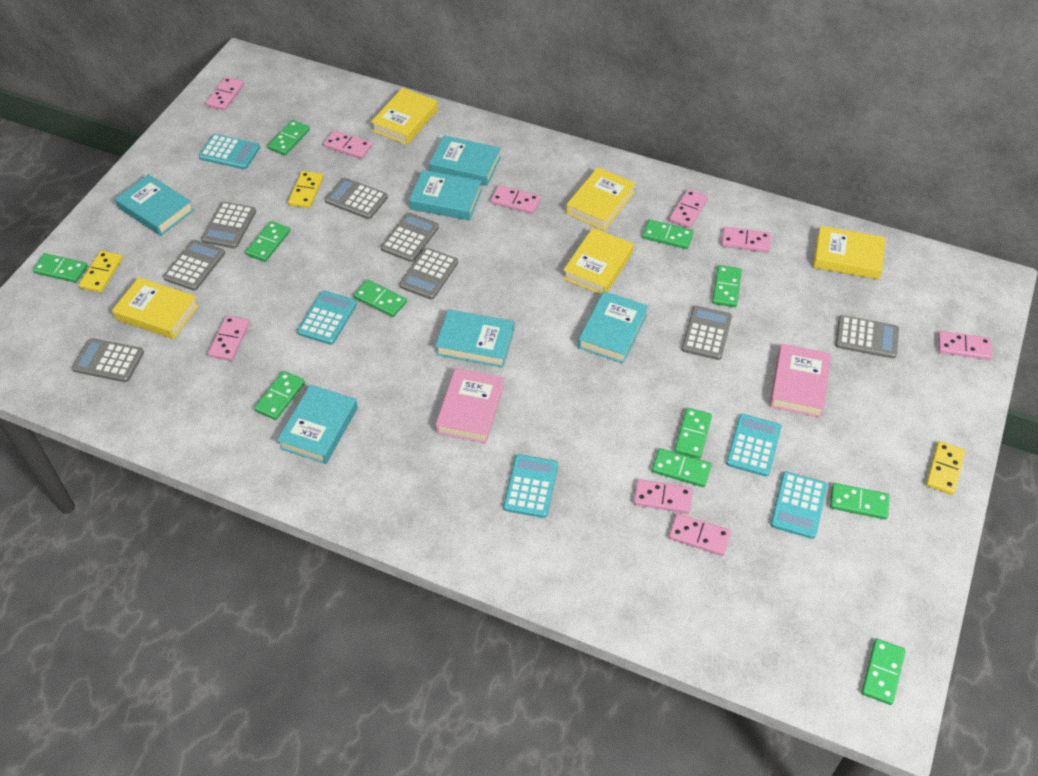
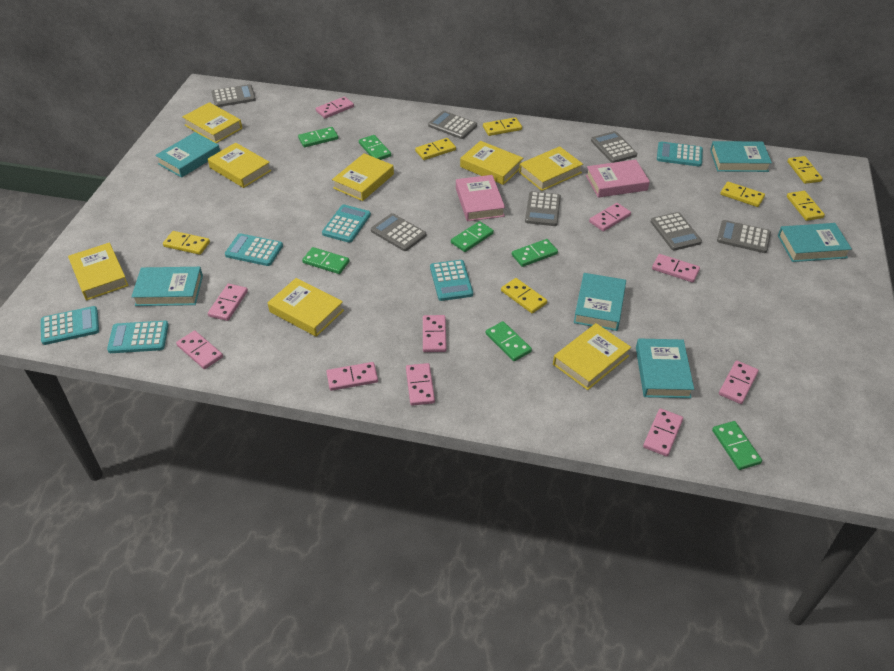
green domino: [33,253,88,283] [245,221,290,262] [254,371,305,420] [267,120,310,156] [353,280,407,317] [642,220,694,249] [652,448,712,487] [674,408,712,459] [712,265,742,307] [830,483,889,520] [862,639,906,705] = 11 -> [298,127,338,147] [302,247,349,274] [359,135,391,160] [451,221,494,252] [486,321,532,361] [512,239,558,267] [712,421,762,470] = 7
grey calculator: [72,338,144,382] [163,240,225,291] [201,202,256,248] [325,177,388,219] [381,213,439,262] [399,248,458,300] [682,306,732,360] [835,315,899,359] = 8 -> [212,84,256,107] [371,213,426,251] [428,111,477,139] [525,191,561,226] [591,131,637,163] [651,212,702,250] [717,220,771,253] = 7
pink domino: [206,77,244,110] [208,316,250,361] [323,130,372,159] [491,185,541,214] [634,479,693,514] [669,189,708,228] [669,513,731,556] [721,227,771,252] [938,331,992,360] = 9 -> [176,331,223,369] [208,284,248,321] [316,97,354,118] [326,362,378,391] [406,363,435,406] [423,315,447,352] [589,203,631,231] [643,408,683,457] [652,254,700,283] [719,361,759,404] = 10
turquoise calculator: [199,134,260,169] [297,291,357,345] [503,454,558,518] [726,414,781,477] [770,472,827,539] = 5 -> [41,306,99,345] [107,321,169,353] [225,233,283,266] [322,205,371,243] [430,260,473,301] [657,141,703,167] = 6
yellow book: [112,277,199,339] [371,88,438,145] [563,228,634,295] [566,167,636,231] [813,226,885,280] = 5 -> [68,242,129,300] [182,102,242,143] [208,143,271,188] [268,278,344,337] [332,153,394,201] [460,141,523,185] [519,146,583,191] [553,323,631,390] = 8
yellow domino: [79,251,123,293] [288,171,323,208] [926,441,965,495] = 3 -> [163,231,210,255] [415,138,456,160] [483,117,522,136] [501,278,547,313] [720,182,765,207] [787,156,823,184] [787,191,825,221] = 7

